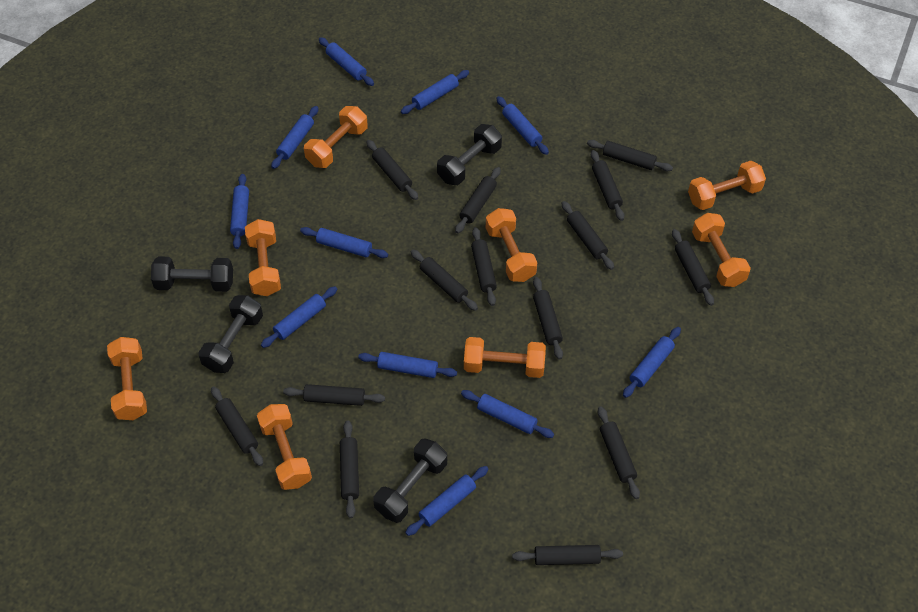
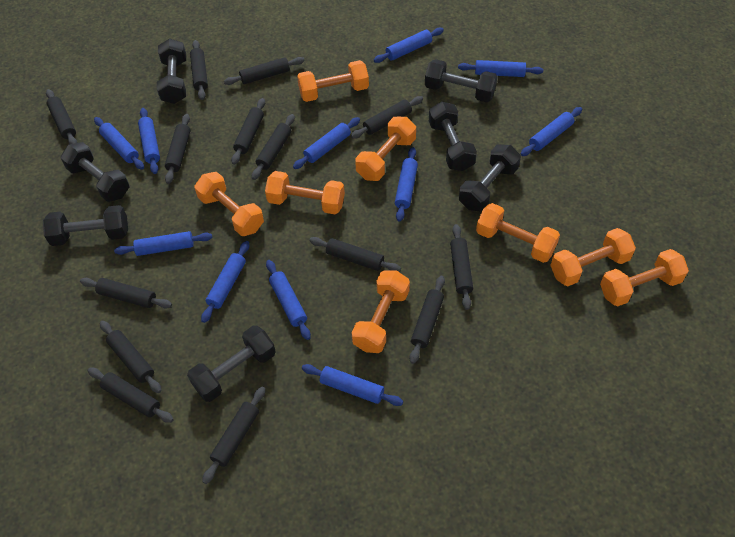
black dumbbell: [151,256,233,292] [198,295,263,373] [373,438,447,523] [437,124,502,185] = 4 -> [43,205,128,246] [61,142,130,202] [157,38,186,104] [187,325,276,402] [425,59,498,102] [429,101,477,171] [459,144,521,211] = 7

